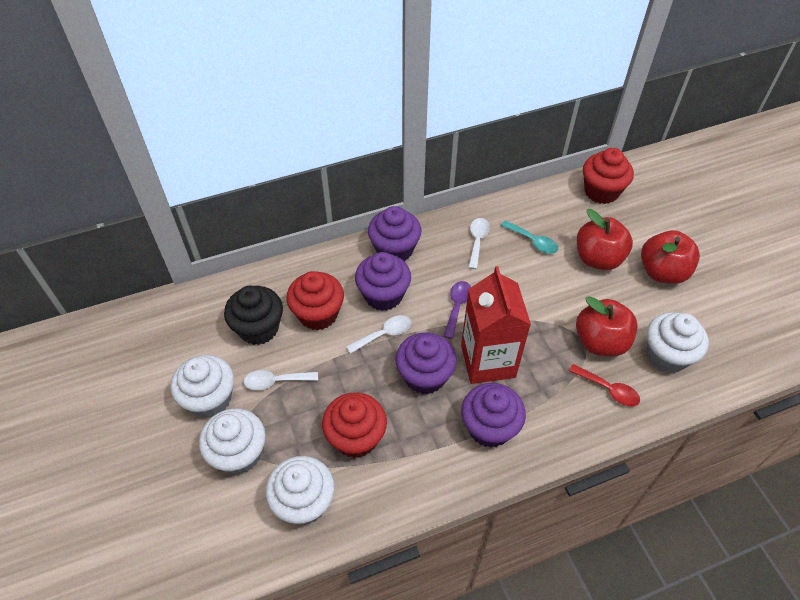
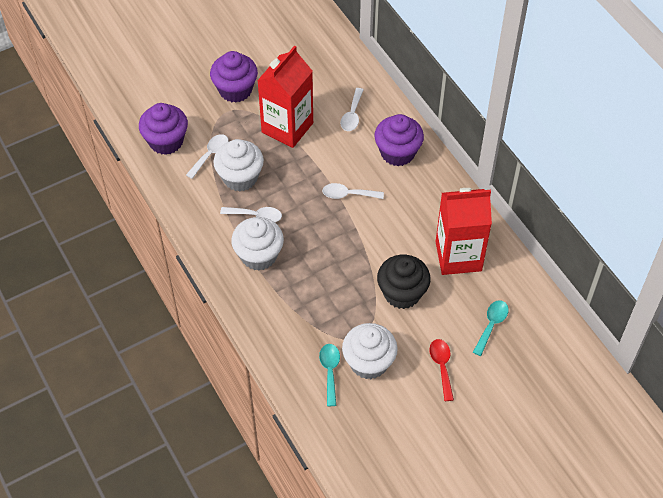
purple cupcake: [355,252,411,311] [368,206,421,262] [395,332,457,394] [461,383,526,448] = 4 -> [139,103,188,155] [210,51,258,103] [374,114,424,166] = 3
purple spoon: [443,281,471,339] = 1 -> none = 0
red apple: [576,296,638,356] [577,209,633,270] [641,230,700,284] = 3 -> none = 0
red carton: [461,266,531,384] = 1 -> [257,46,313,148] [436,188,492,275] = 2
red cupcake: [286,271,344,330] [322,392,387,458] [583,148,634,204] = 3 -> none = 0
turquoise spoon: [501,221,558,254] = 1 -> [319,344,340,406] [473,300,509,356] = 2
white cupcake: [171,355,234,418] [199,408,266,475] [266,456,335,525] [647,312,709,373] = 4 -> [213,139,264,192] [231,217,284,270] [342,323,398,379] = 3
white spoon: [244,370,318,390] [346,315,411,354] [468,218,490,269] = 3 -> [186,134,228,179] [220,207,282,222] [322,183,384,199] [340,88,364,131] = 4

